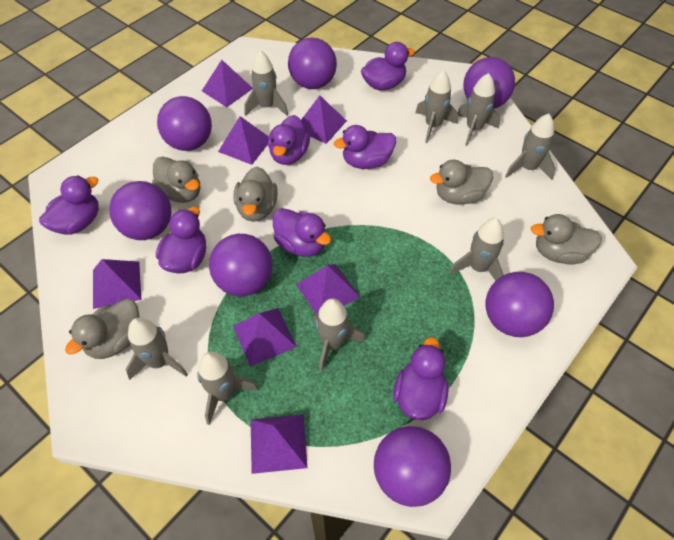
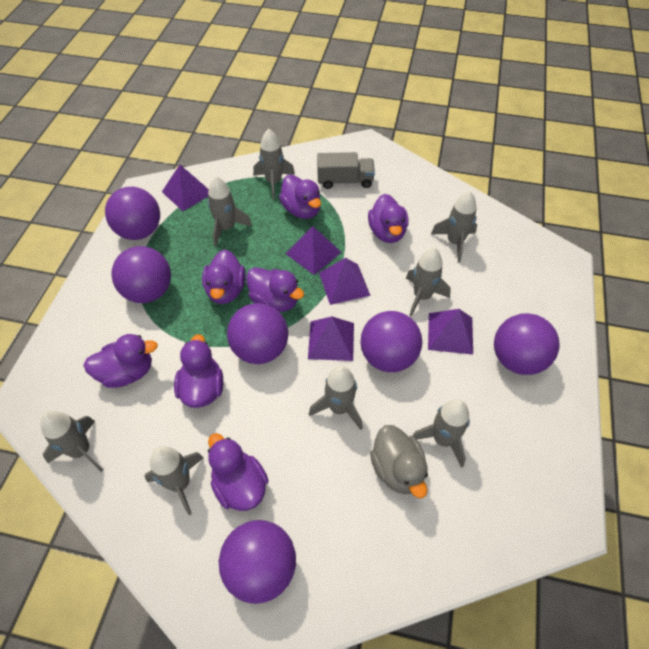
grey duck: [65,299,140,359] [152,157,200,203] [233,167,278,222] [430,160,493,205] [531,214,602,265] = 5 -> [370,425,428,498] = 1
grey truck: none = 0 -> [317,152,375,189] = 1
purple ball: [109,181,171,240] [157,96,212,151] [209,234,273,296] [288,38,337,89] [374,426,451,507] [463,57,515,109] [486,272,554,337] = 7 -> [105,187,160,240] [111,246,171,303] [219,520,296,604] [227,303,288,364] [360,311,422,372] [494,313,560,375] = 6
purple pyramid: [93,259,141,309] [202,60,253,107] [218,116,269,165] [233,308,297,367] [251,414,307,474] [296,264,360,315] [301,95,347,144] = 7 -> [162,165,209,211] [285,226,341,275] [308,316,354,361] [319,258,370,305] [428,309,473,355] = 5

